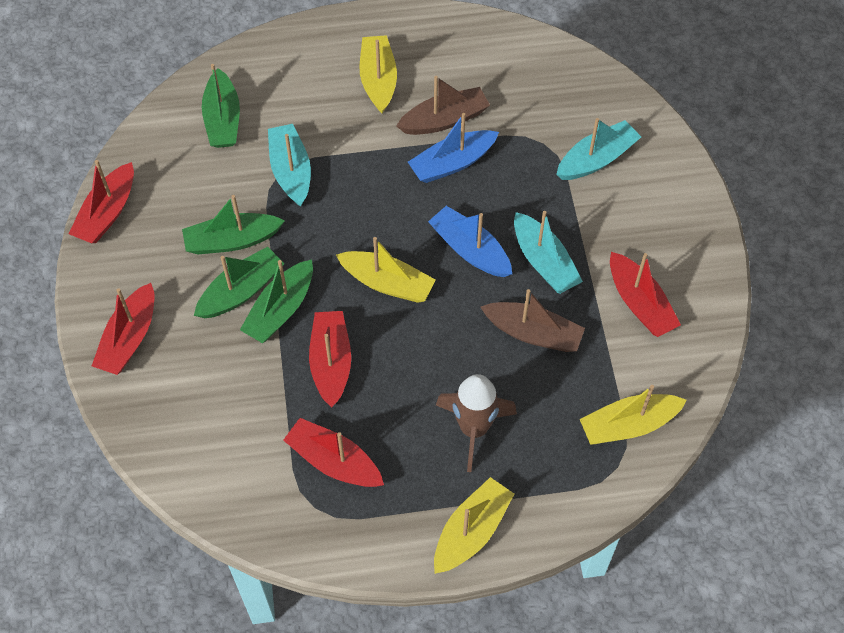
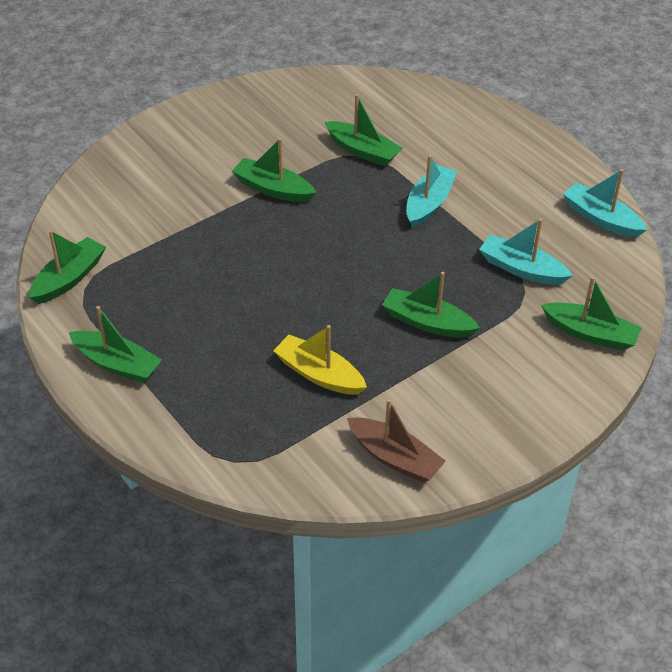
blue boat: [408,113,499,183] [428,206,512,277] = 2 -> none = 0
brown boat: [396,76,490,135] [481,289,585,352] = 2 -> [347,399,446,483] = 1
brown rocket: [436,374,517,472] = 1 -> none = 0
green boat: [182,195,285,254] [194,247,285,318] [202,64,240,148] [240,260,313,343] = 4 -> [29,230,106,304] [69,306,162,383] [232,138,316,202] [325,94,402,166] [382,272,480,338] [541,276,642,351] = 6
red boat: [69,160,134,243] [92,283,154,375] [283,418,384,487] [309,311,351,408] [610,252,681,337] = 5 -> none = 0
yellow boat: [336,237,435,303] [360,35,397,113] [434,477,514,574] [580,385,687,445] = 4 -> [273,325,367,395] = 1

